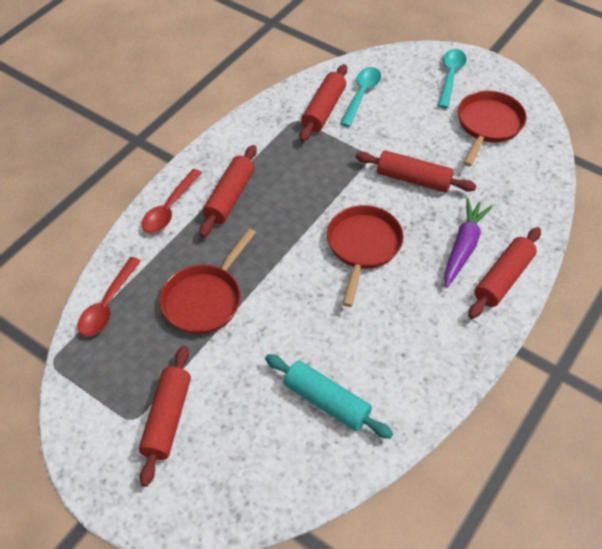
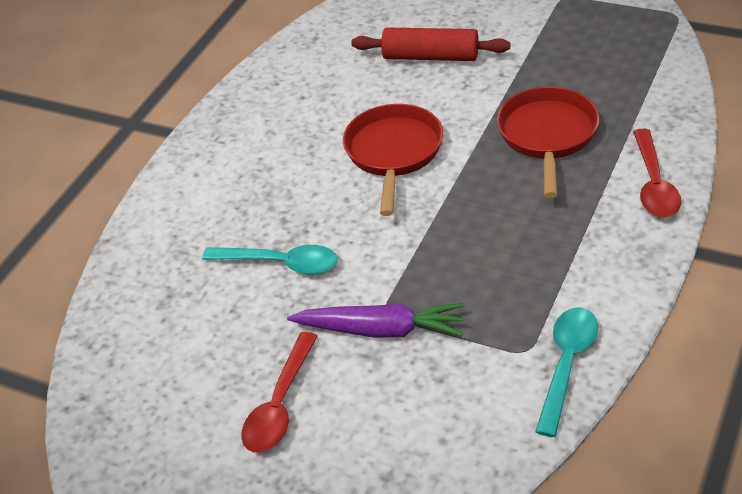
red pan: [159,228,256,334] [327,205,404,307] [458,91,526,166] = 3 -> [343,104,443,216] [497,87,599,198] = 2
red rolling pin: [139,346,191,487] [199,145,257,237] [300,64,347,142] [355,150,477,192] [468,227,541,319] = 5 -> [351,27,510,61] = 1
turquoise rolling pin: [265,354,393,439] = 1 -> none = 0

